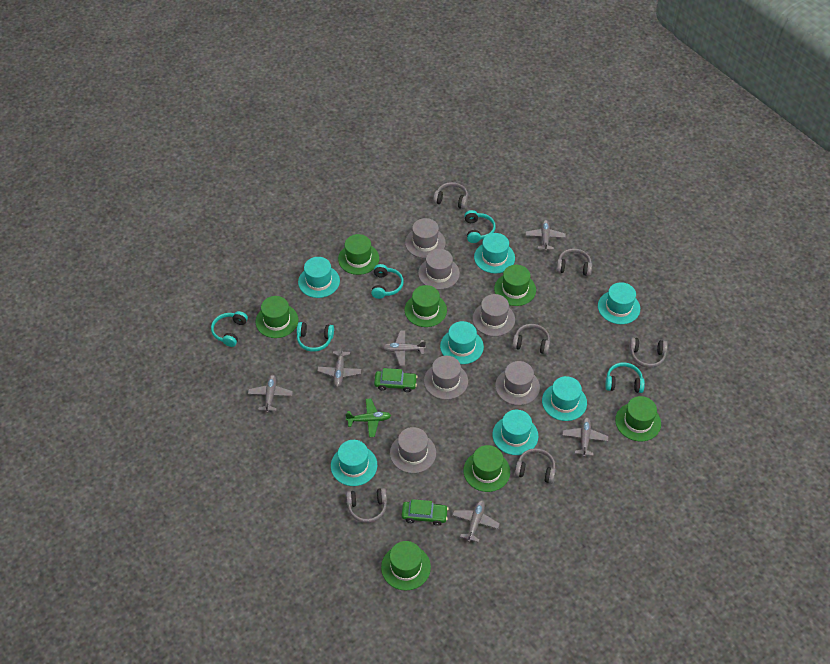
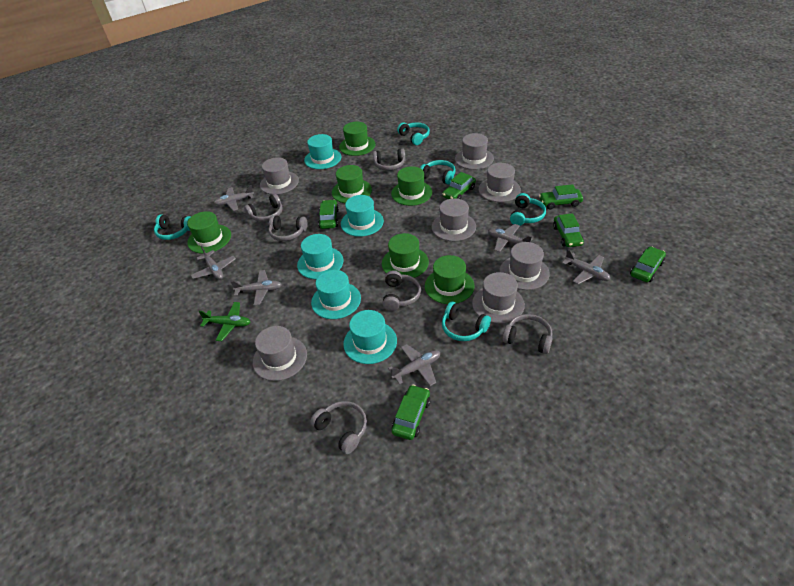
green car: [374,368,417,392] [401,499,448,526] = 2 -> [318,199,339,229] [392,385,430,440] [442,172,476,199] [539,184,583,209] [553,213,584,247] [630,246,666,282] = 6
green hat: [256,296,298,338] [338,234,379,275] [381,541,431,591] [405,285,447,327] [463,445,510,492] [494,265,536,306] [615,396,661,441] = 7 -> [187,211,231,254] [332,165,372,203] [339,122,376,156] [382,233,429,278] [391,166,432,206] [425,255,474,304] = 6
grey hat: [390,427,436,473] [405,218,446,258] [418,249,460,290] [424,356,468,400] [472,294,515,336] [495,361,540,405] = 6 -> [253,326,307,381] [260,157,299,195] [432,198,476,241] [455,133,494,170] [472,272,525,324] [479,163,521,202] [499,242,550,290] = 7
turquoise hat: [298,257,340,298] [331,440,377,486] [440,321,484,364] [474,233,515,273] [492,410,538,455] [542,376,587,421] [598,282,640,324] = 7 -> [297,234,344,279] [304,134,342,169] [311,270,361,319] [341,195,384,237] [343,310,397,364] = 5

